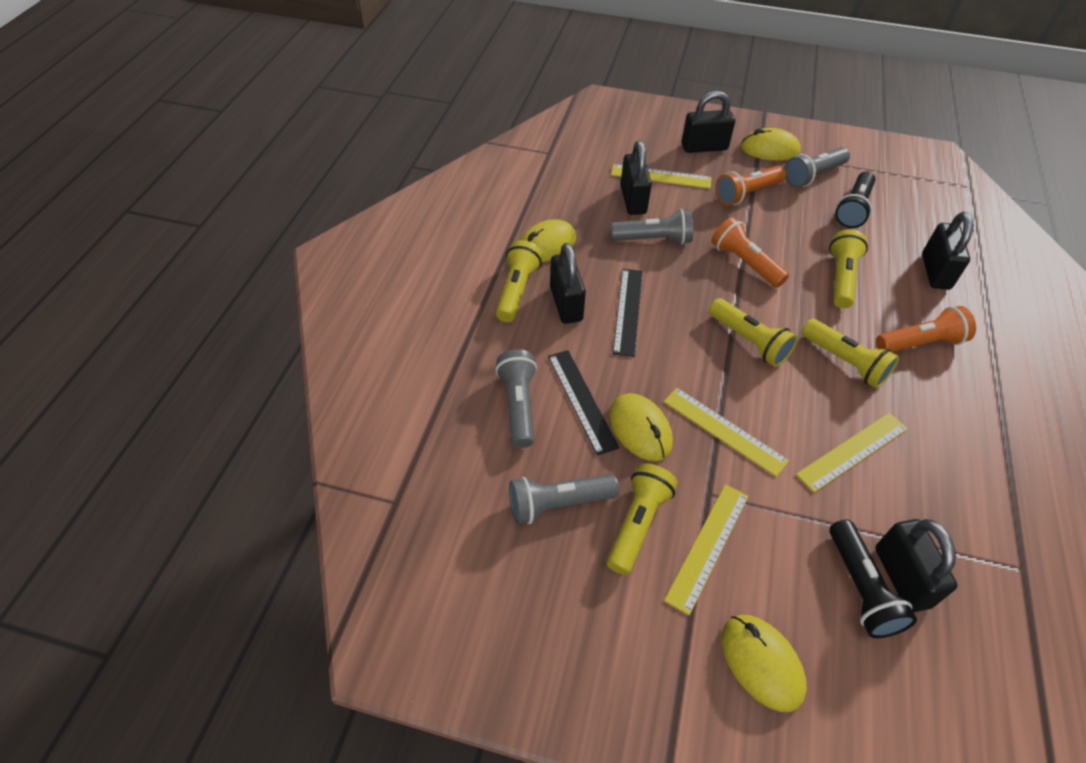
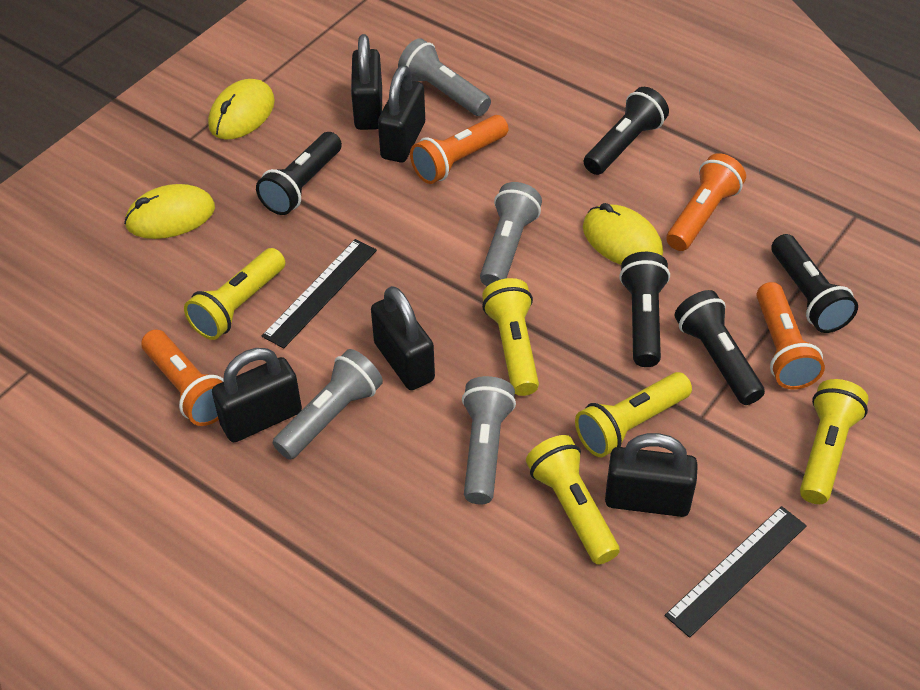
black flashlight: [829,519,917,638] [835,172,875,228] = 2 -> [256,132,342,215] [584,87,669,175] [619,252,670,367] [674,290,765,405] [772,234,858,333] = 5
orange flashlight: [711,217,789,288] [715,165,786,206] [876,306,976,352] = 3 -> [141,330,224,426] [410,115,508,184] [666,153,746,251] [757,282,825,389] = 4
yellow mouse: [520,219,576,262] [610,393,673,461] [722,615,807,712] [741,128,801,161] = 4 -> [124,184,215,239] [208,79,275,140] [583,203,663,265] = 3
yellow ruler: [611,164,712,189] [664,388,789,477] [664,484,749,615] [796,413,908,493] = 4 -> none = 0

